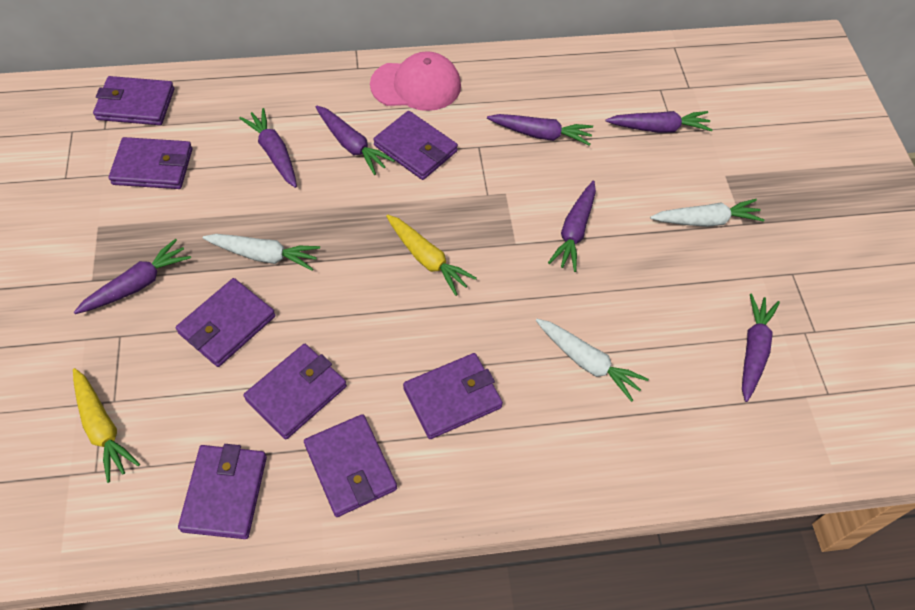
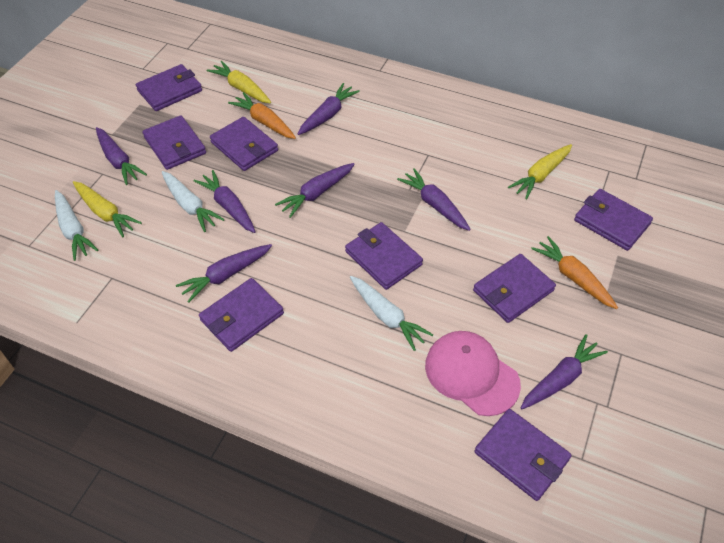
orange carrot: none = 0 -> [228,92,296,139] [531,236,618,309] = 2
yellow carrot: [73,368,140,483] [386,215,477,296] = 2 -> [73,181,142,237] [207,61,271,104] [508,144,572,199] = 3

